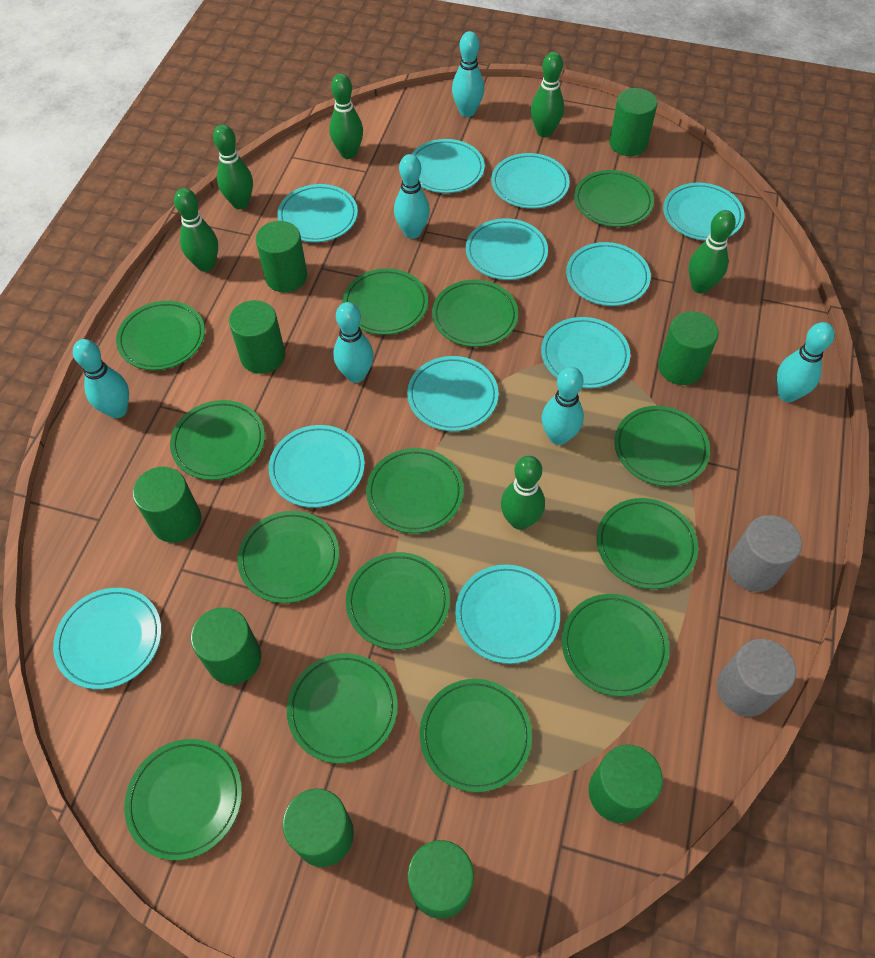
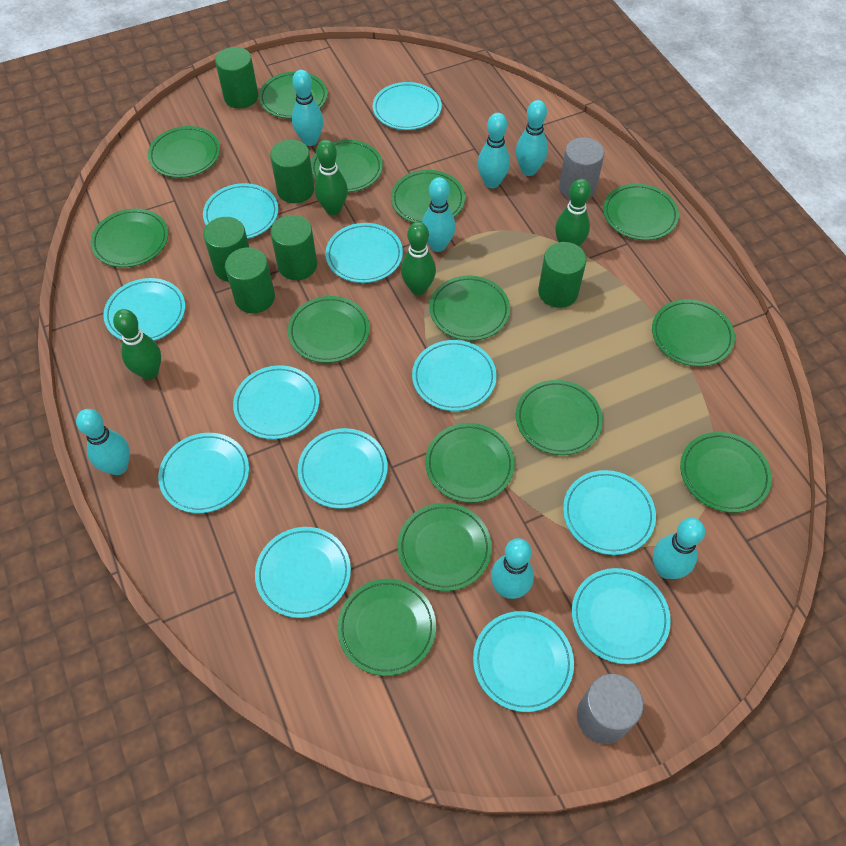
green bowling pin: [174,188,218,272] [213,124,253,209] [329,73,363,159] [501,456,545,530] [531,52,564,137] [689,210,736,294] = 6 -> [113,309,161,380] [315,140,348,215] [401,222,436,295] [555,179,591,246] = 4
green cylinder: [133,467,201,543] [191,607,261,685] [229,300,285,374] [256,221,307,292] [283,788,354,867] [408,840,474,919] [589,745,663,823] [609,88,658,156] [658,311,719,385] = 9 -> [203,217,249,282] [215,47,259,108] [225,247,275,314] [270,140,314,203] [270,215,317,280] [538,242,587,308] = 6
turquoise bowling pin: [73,339,129,418] [333,302,374,383] [394,154,430,239] [452,31,484,117] [542,367,584,445] [776,322,835,402] = 6 -> [76,409,130,475] [292,70,323,146] [422,177,455,252] [478,113,510,188] [491,538,534,599] [516,100,548,176] [653,518,705,579] = 7
turquoise plate: [53,588,162,689] [269,425,365,508] [277,184,358,242] [407,356,499,431] [412,139,485,193] [455,565,560,664] [466,218,548,280] [491,153,570,209] [541,317,630,388] [566,242,651,306] [663,183,745,241] = 11 -> [103,278,185,341] [158,433,249,513] [203,183,278,239] [233,365,319,439] [255,527,351,618] [298,428,388,509] [325,223,403,283] [373,82,442,130] [412,340,497,411] [473,611,574,712] [563,470,656,555] [572,568,671,664] = 12

